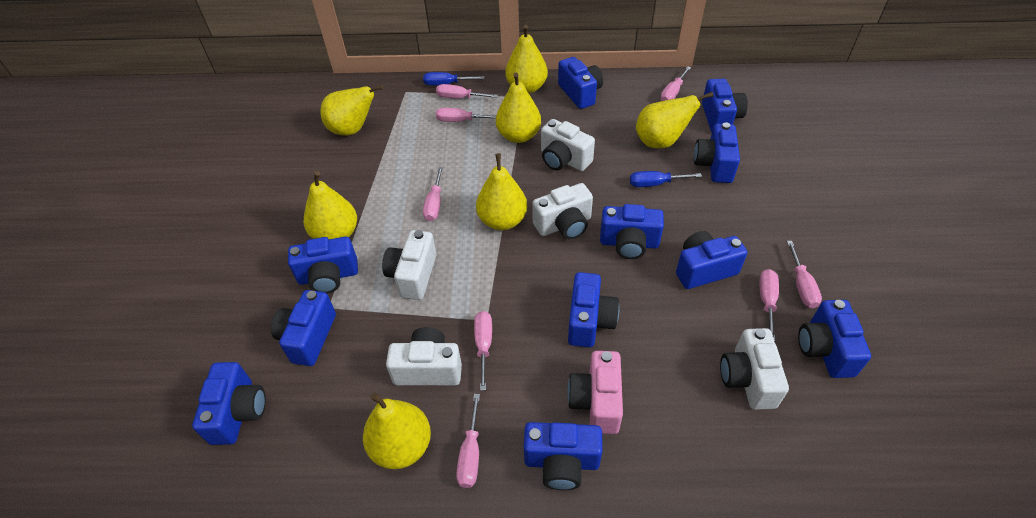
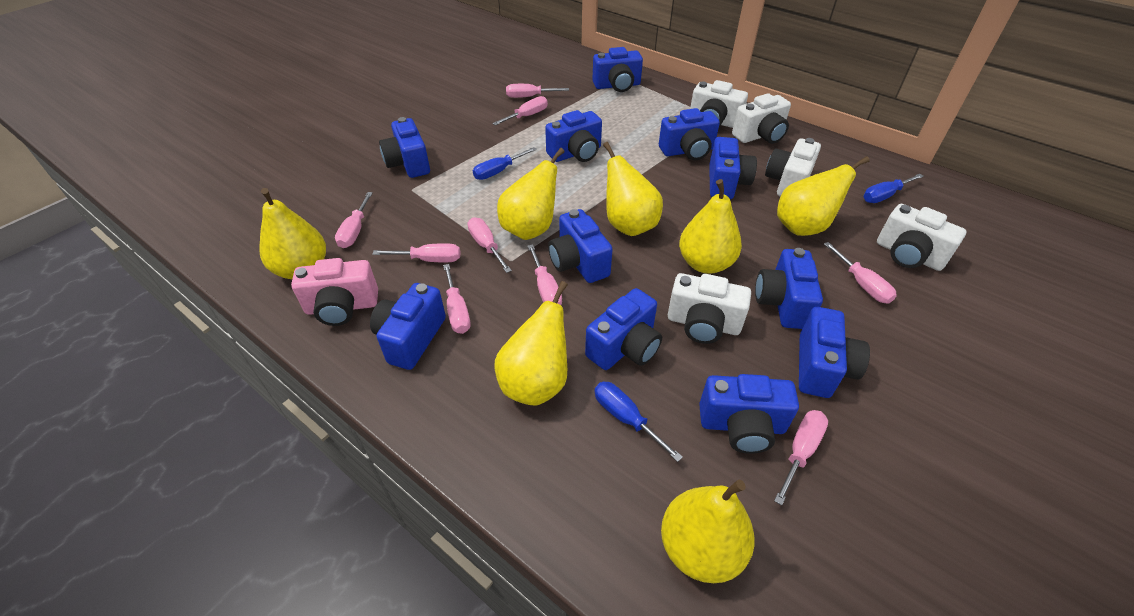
blue screwdriver: [423,72,484,86] [630,171,702,187] = 2 -> [473,147,537,180] [594,382,683,462] [864,174,924,203] = 3
pink screwdriver: [423,167,443,221] [436,84,498,98] [436,108,496,122] [456,394,480,488] [474,311,492,391] [660,66,691,101] [759,269,779,341] [787,241,822,309] = 8 -> [335,192,373,248] [372,243,460,262] [443,264,470,334] [468,217,512,273] [492,96,548,125] [506,84,569,98] [528,244,562,305] [774,410,828,506] [824,242,897,304] = 9

